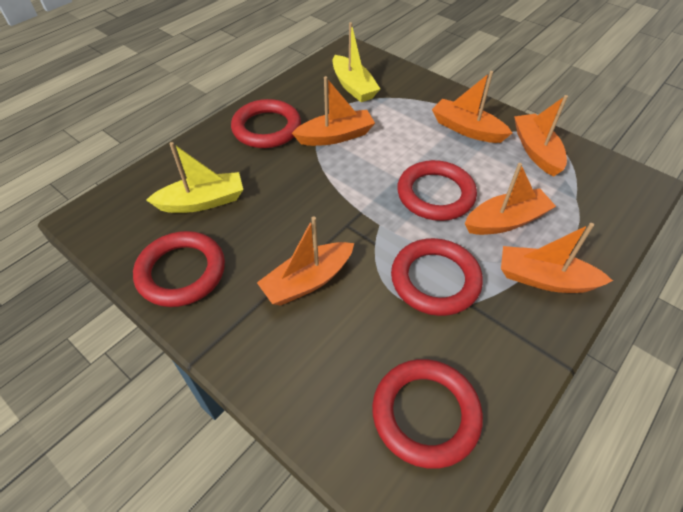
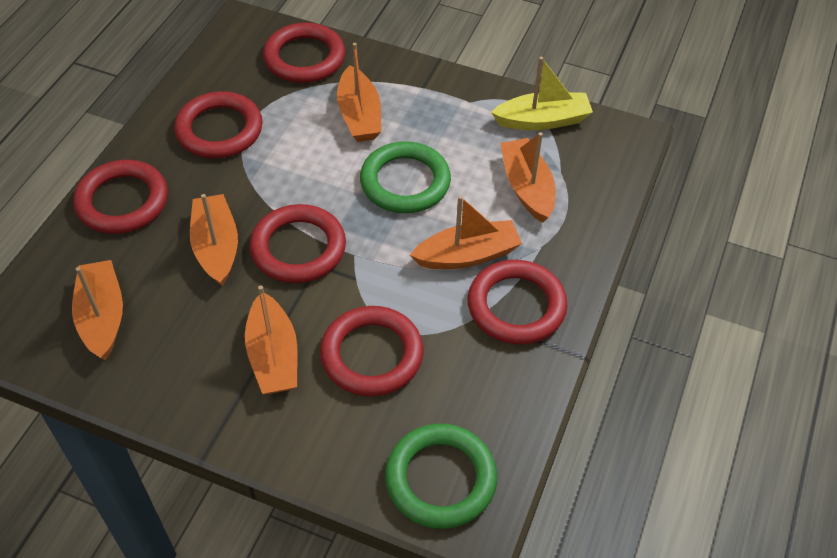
green ring: none = 0 -> [360,141,451,213] [385,423,497,529] = 2
red ring: [133,231,225,307] [231,99,301,148] [372,359,483,469] [391,238,483,316] [397,160,477,221] = 5 -> [73,160,168,234] [174,91,263,158] [250,204,346,283] [263,22,345,83] [320,306,424,396] [468,260,567,345] = 6
yellow boat: [146,142,243,213] [333,22,380,102] = 2 -> [491,57,593,130] = 1

